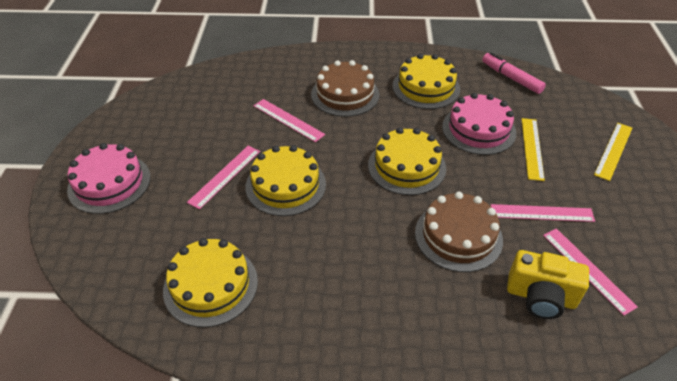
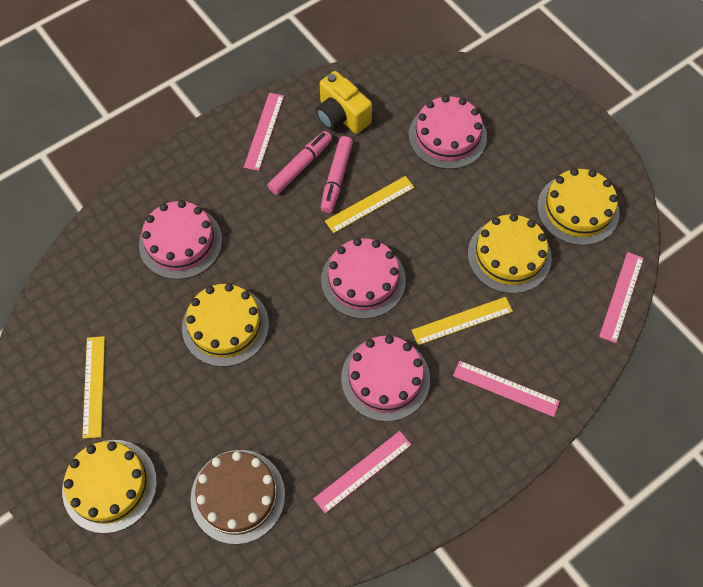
brown cake: [311,60,379,117] [415,192,503,272] = 2 -> [191,450,285,544] = 1
pink cake: [67,143,151,214] [442,93,516,155] = 2 -> [139,200,222,280] [321,238,406,319] [341,335,430,422] [409,95,487,169] = 4
pink marker: [482,52,546,94] = 1 -> [267,131,332,195] [321,136,353,213] = 2
yellow ruler: [522,118,545,181] [594,123,632,181] = 2 -> [82,336,105,439] [325,176,415,233] [411,297,513,345] = 3

